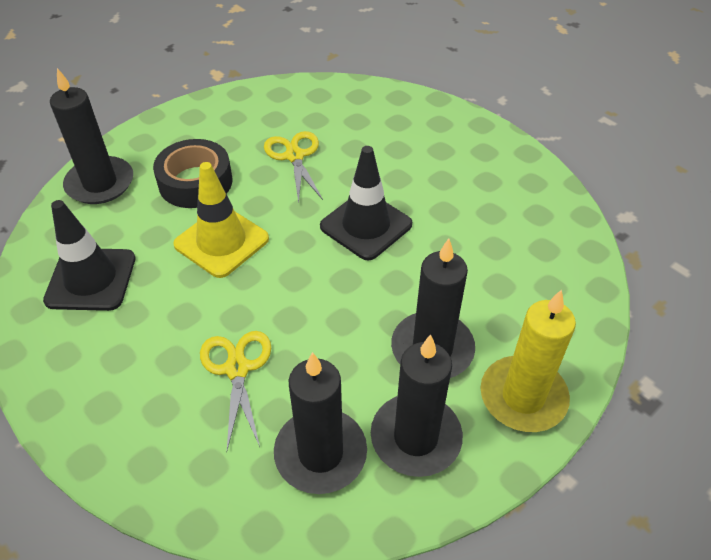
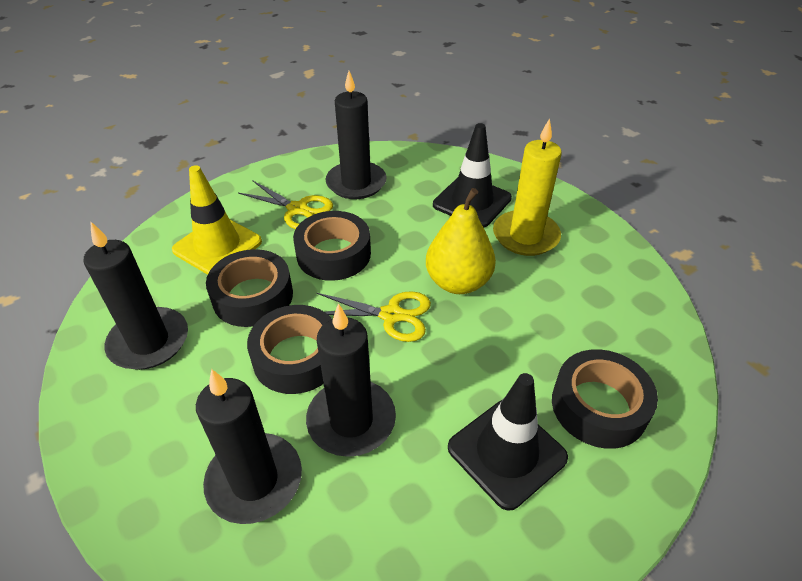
black tape: [153,139,233,208] = 1 -> [206,249,293,327] [247,305,332,394] [293,211,371,281] [552,349,658,449] = 4
yellow pear: none = 0 -> [426,188,496,294] = 1

